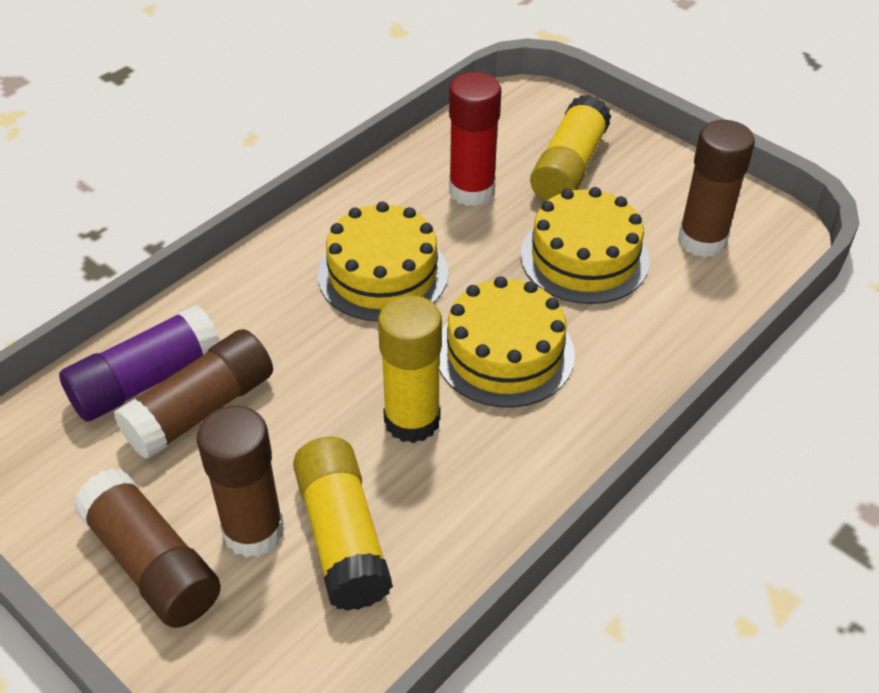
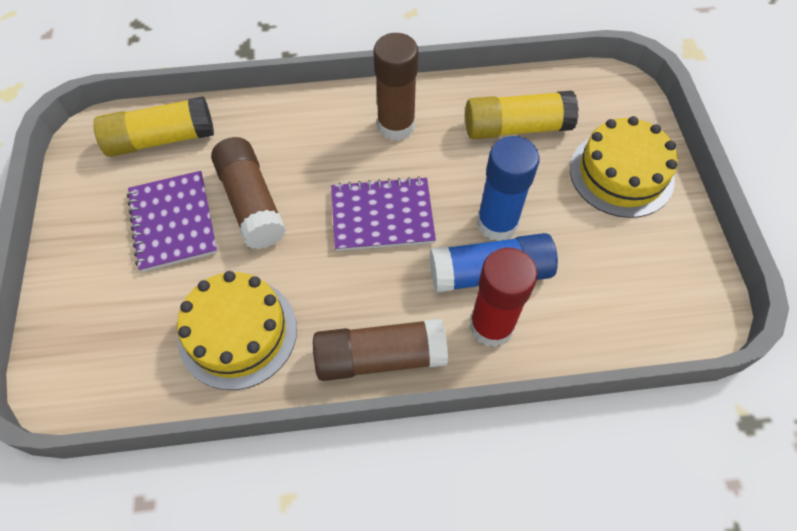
blue glue stick: none = 0 -> [430,233,558,293] [477,136,540,241] = 2
brown glue stick: [73,468,221,628] [114,329,273,459] [197,405,284,558] [678,120,755,258] = 4 -> [211,137,286,249] [313,318,448,381] [373,33,418,141] = 3
purple glue stick: [59,305,220,421] = 1 -> none = 0
purple notebook: none = 0 -> [127,171,218,272] [331,176,436,251] = 2
yellow cake: [318,201,448,322] [439,276,575,408] [520,187,650,304] = 3 -> [177,271,297,390] [570,116,678,218] = 2
yellow glue stick: [293,437,393,611] [378,295,442,443] [530,95,612,201] = 3 -> [93,96,214,157] [465,91,579,139] = 2

